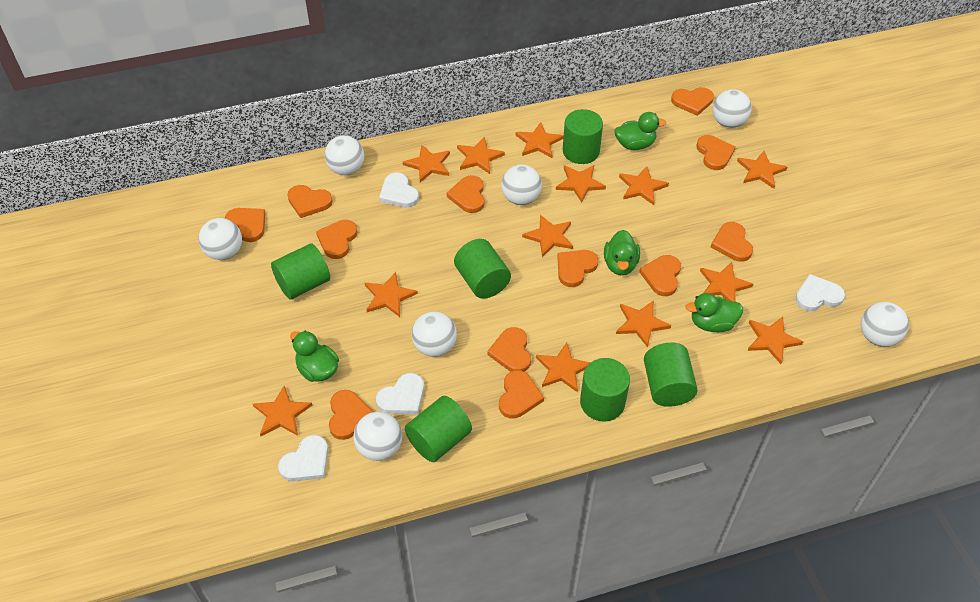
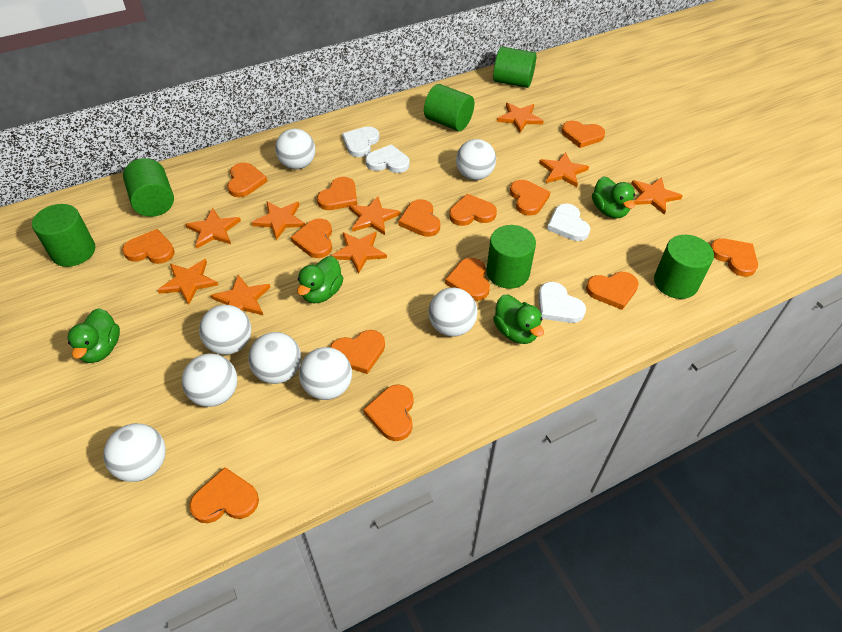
orange heart: [225,208,266,242] [287,185,333,218] [316,220,358,259] [329,390,373,440] [447,175,484,213] [487,327,531,372] [499,370,544,418] [557,250,598,287] [639,255,681,296] [671,87,714,116] [696,135,736,170] [711,222,753,262] = 12 -> [122,229,175,264] [189,467,259,523] [227,162,268,198] [291,218,332,258] [317,177,357,210] [330,330,385,374] [363,384,414,441] [399,199,440,237] [445,258,490,301] [449,194,497,226] [510,180,550,216] [562,121,605,148] [586,272,639,310] [711,239,758,277] = 14
orange star: [253,386,312,436] [365,272,418,317] [403,144,450,182] [457,137,505,174] [515,122,564,158] [522,215,573,257] [536,343,591,392] [556,165,606,203] [616,300,671,348] [619,166,669,205] [700,262,753,302] [737,151,787,189] [748,317,803,364] = 13 -> [158,259,218,305] [185,208,241,249] [210,275,271,315] [251,201,305,240] [331,232,387,274] [349,196,401,235] [497,103,543,133] [539,152,589,187] [631,177,683,215] = 9
white ball: [199,218,242,260] [324,135,364,175] [353,412,402,461] [411,311,457,357] [501,165,542,205] [713,89,752,128] [861,302,909,347] = 7 -> [103,423,166,482] [182,354,237,407] [199,305,251,355] [248,332,301,384] [275,129,315,169] [299,347,352,400] [429,288,478,337] [456,139,496,180] = 8

